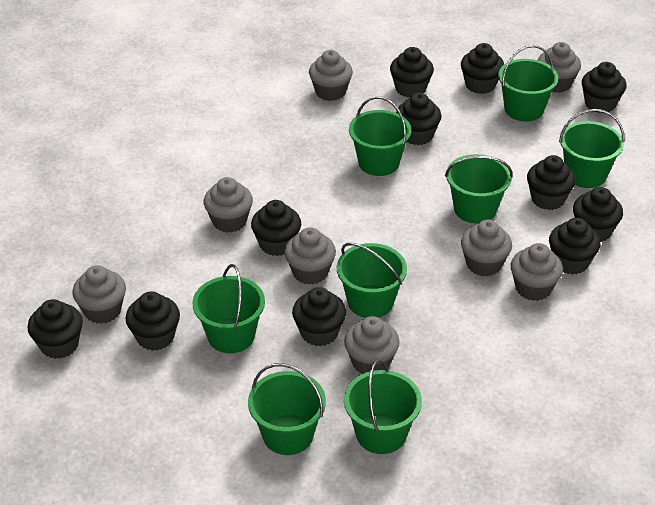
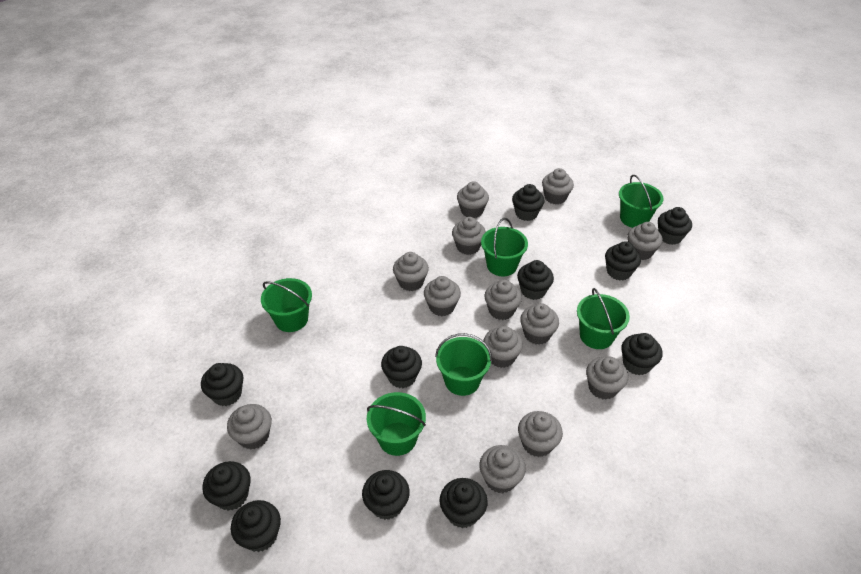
green bucket: [193,264,265,353] [248,363,326,455] [337,243,407,318] [344,359,422,454] [349,96,411,176] [445,154,513,223] [498,45,558,121] [559,109,624,188] = 8 -> [261,278,312,332] [367,392,426,456] [435,333,492,396] [481,218,528,276] [577,288,630,349] [619,175,663,228] = 6
grey cupcake: [72,265,126,324] [204,177,253,233] [284,227,336,285] [309,50,353,101] [344,316,400,374] [461,220,512,276] [511,243,563,301] [538,42,581,93] = 8 -> [227,404,272,450] [393,252,429,291] [424,276,461,316] [452,217,486,255] [457,181,489,218] [479,445,526,493] [483,326,523,368] [484,280,522,320] [518,411,563,457] [520,303,559,345] [542,168,574,204] [586,357,628,400] [627,222,663,260] = 13

